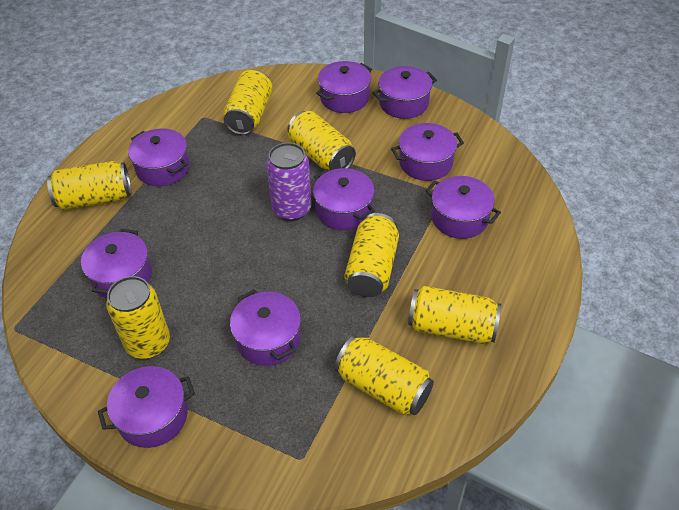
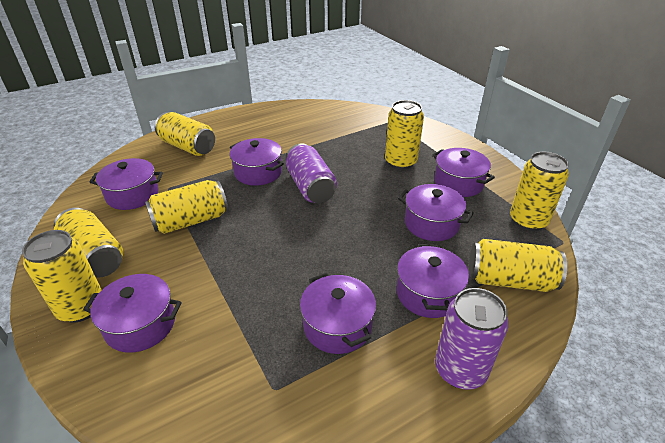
purple can: [266,143,312,221] = 1 -> [286,144,337,203] [435,288,509,390] = 2
purple pot: [81,229,152,298] [98,366,195,448] [128,128,189,186] [230,289,301,366] [313,168,375,230] [316,61,372,113] [373,66,437,119] [391,123,464,181] [425,176,501,239] = 9 -> [83,274,181,353] [89,158,163,210] [230,138,284,186] [300,273,376,354] [396,244,469,318] [398,184,474,241] [432,148,495,197] = 7

